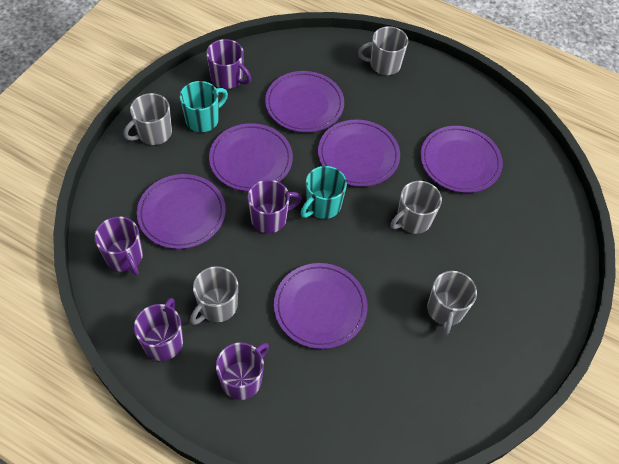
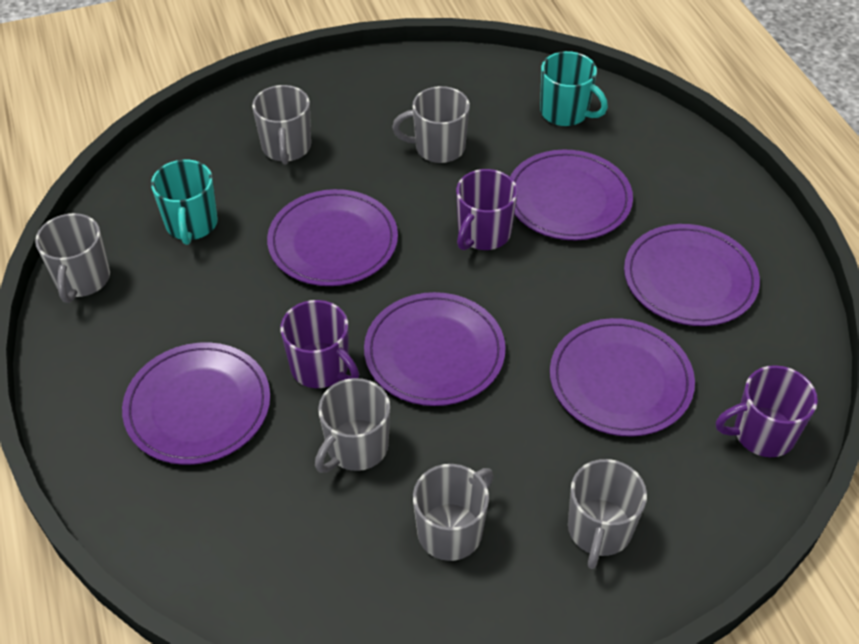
grey mug: [124,93,172,145] [190,266,238,325] [358,26,408,75] [390,181,442,234] [427,271,477,335] = 5 -> [35,213,110,303] [252,85,311,164] [315,378,390,473] [392,86,470,163] [413,464,493,561] [568,459,647,569] = 6
purple mug: [95,217,143,275] [134,298,183,361] [206,39,251,89] [216,342,269,400] [248,180,302,233] = 5 -> [280,300,359,388] [456,169,518,250] [716,365,818,457] = 3

